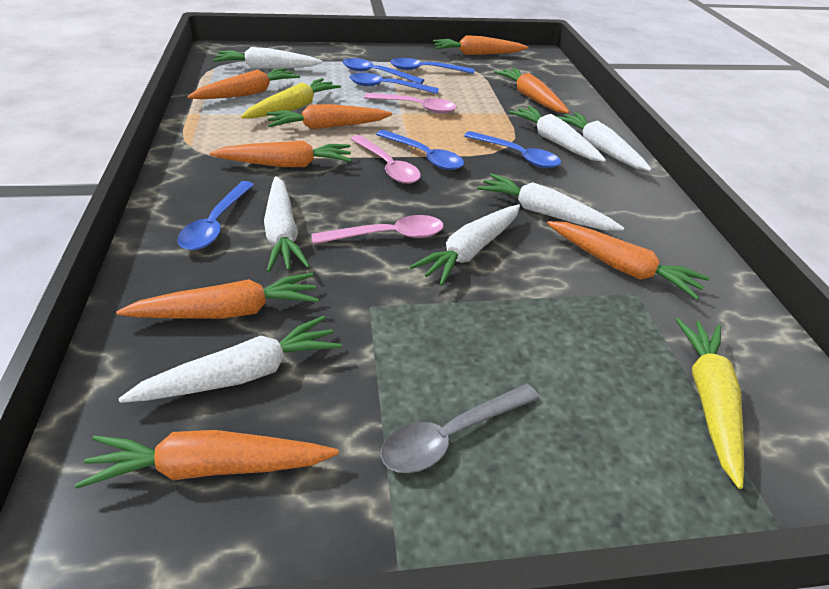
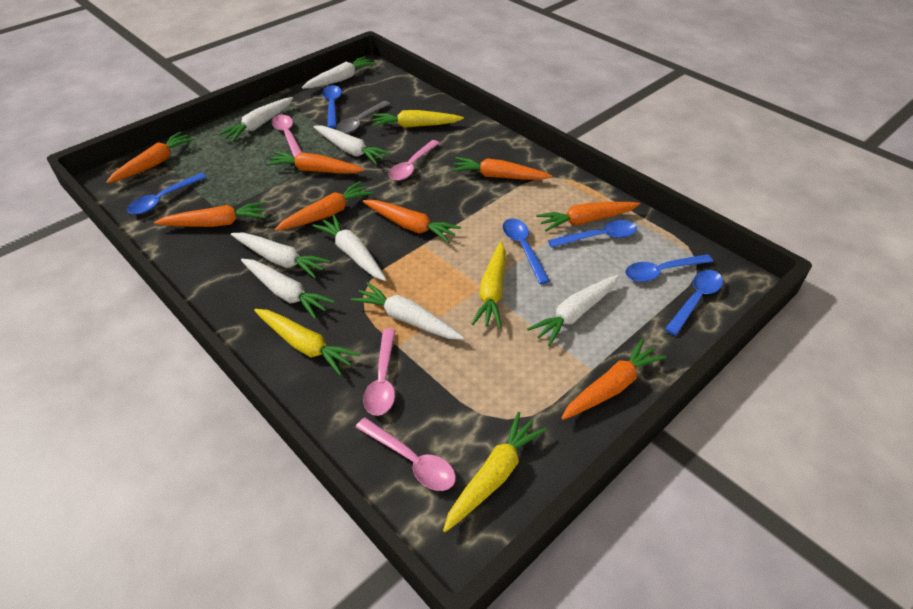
pink spoon: [311,215,444,244] [351,135,421,184] [364,93,457,114] = 3 -> [271,115,302,158] [356,417,456,491] [363,328,396,416] [389,140,439,181] = 4
white carrot: [118,316,342,403] [213,47,322,69] [264,176,310,272] [410,204,520,286] [477,173,624,231] [509,106,606,162] [556,112,652,171] = 7 -> [218,97,293,142] [231,232,331,278] [241,259,335,319] [302,56,376,89] [312,215,387,281] [313,126,391,164] [351,282,464,340] [527,275,619,346] = 8
yellow carrot: [241,78,341,119] [675,318,744,489] = 2 -> [254,309,360,376] [372,110,464,128] [443,412,547,532] [472,242,506,328] = 4

